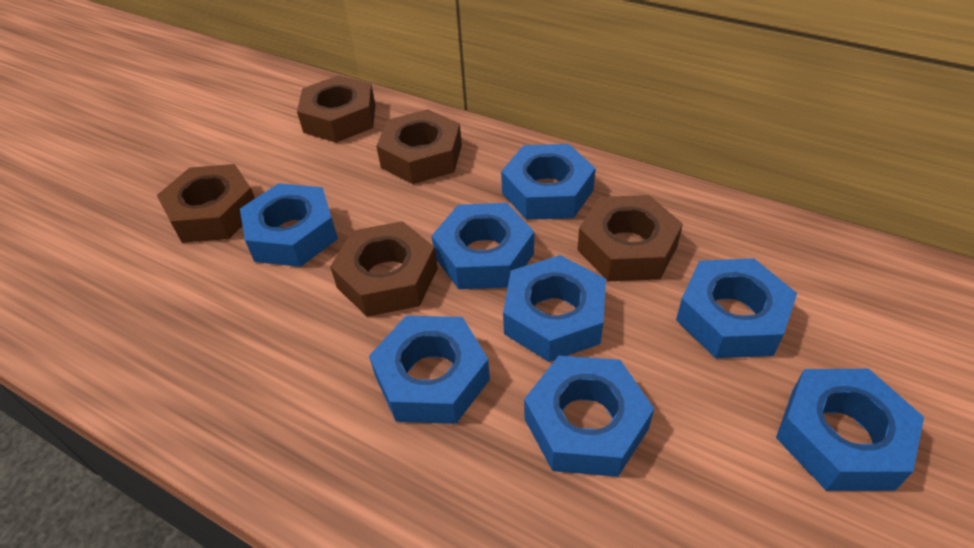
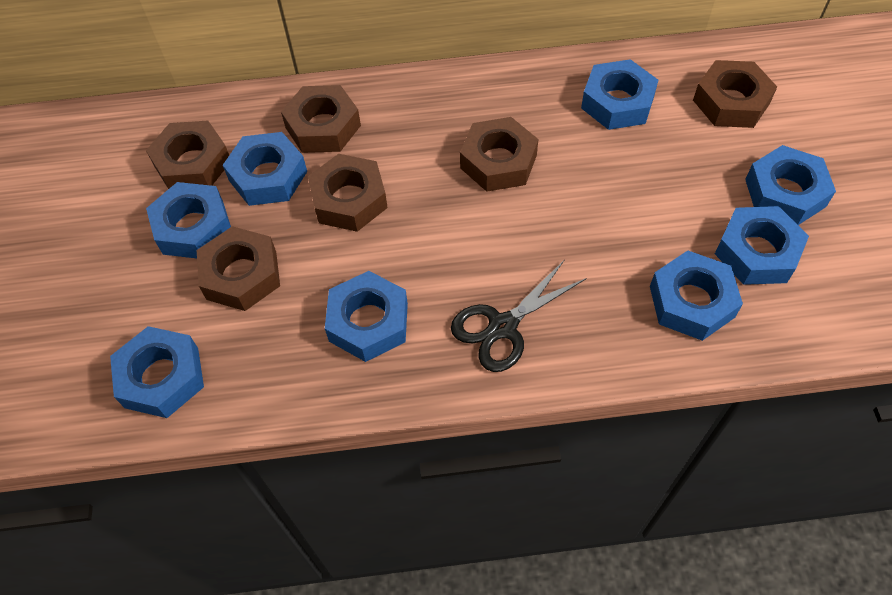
black scissors: none = 0 -> [451,259,587,372] = 1
brown nut: [157,164,255,243] [297,75,375,143] [330,221,438,317] [376,109,462,184] [577,195,683,281] = 5 -> [146,121,229,189] [197,226,280,311] [281,85,361,153] [308,154,388,232] [460,117,538,192] [693,60,777,128] = 6

